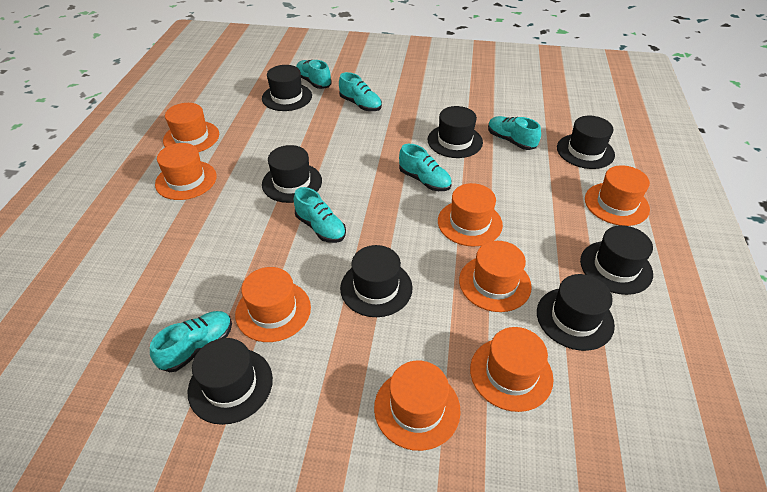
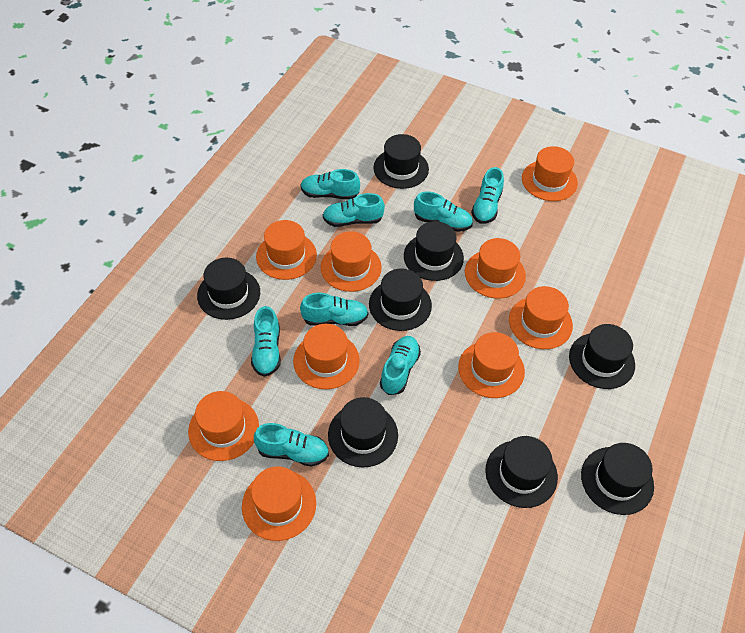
orange hat: [155,143,217,200] [163,103,219,152] [235,267,311,342] [374,360,461,451] [438,183,503,246] [459,241,532,312] [470,327,554,412] [585,165,650,226] = 8 -> [188,391,259,461] [242,467,316,541] [256,220,317,280] [293,324,360,389] [320,231,382,292] [458,332,525,398] [465,238,526,298] [509,286,573,349] [522,146,578,201] = 9
turquoise shoe: [150,311,232,372] [294,187,346,243] [296,60,332,89] [339,72,382,111] [399,144,452,191] [488,116,541,150] = 6 -> [251,306,281,377] [254,423,329,467] [300,169,360,200] [300,293,368,326] [323,193,385,227] [380,336,421,395] [414,191,473,232] [471,167,504,224] = 8

